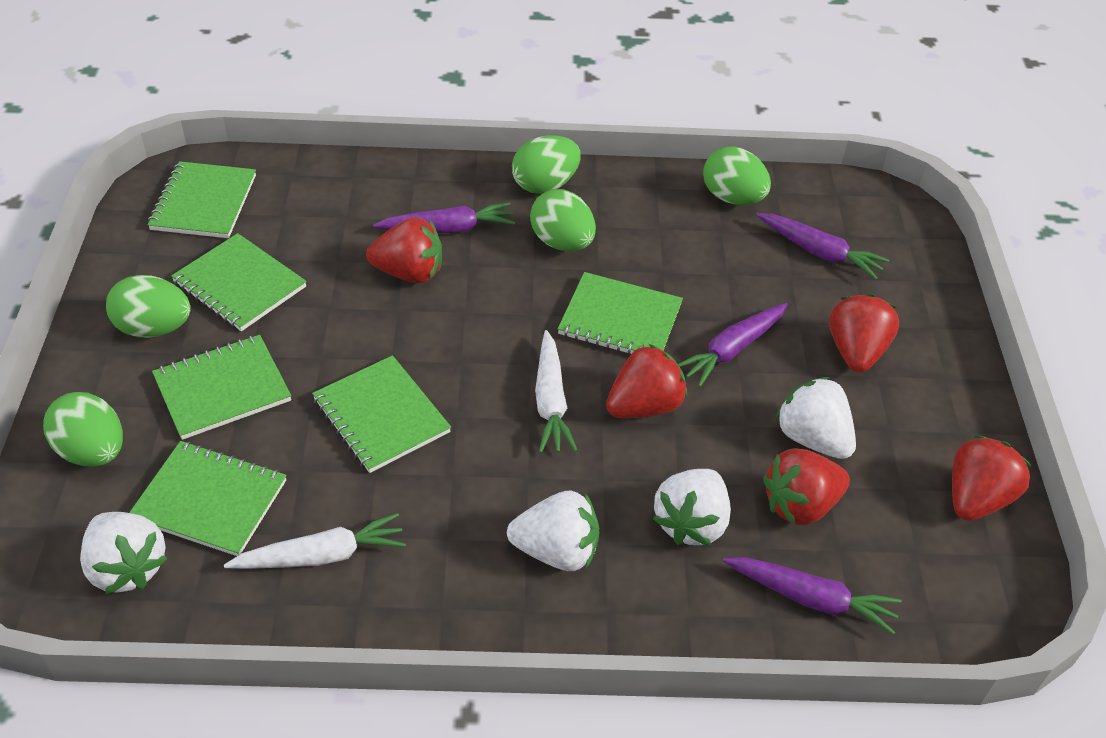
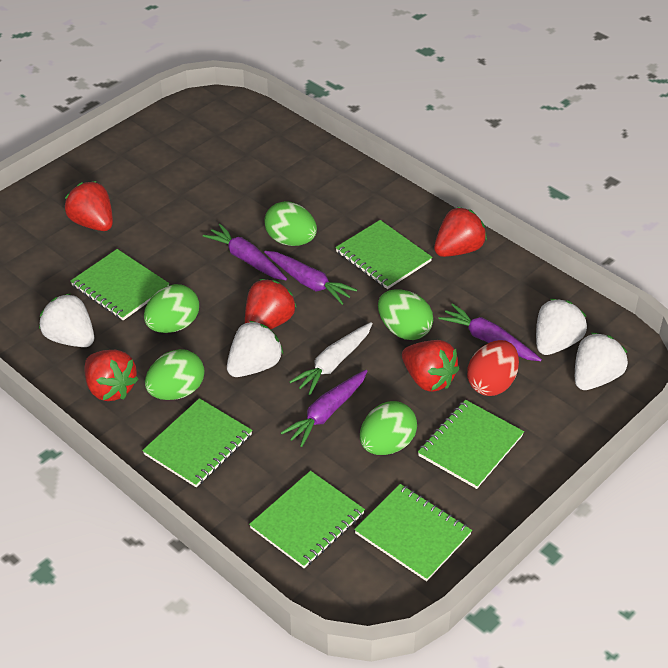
red egg: none = 0 -> [467,340,519,396] = 1
white carrot: [224,513,406,569] [535,330,578,453] = 2 -> [289,322,373,395] = 1

